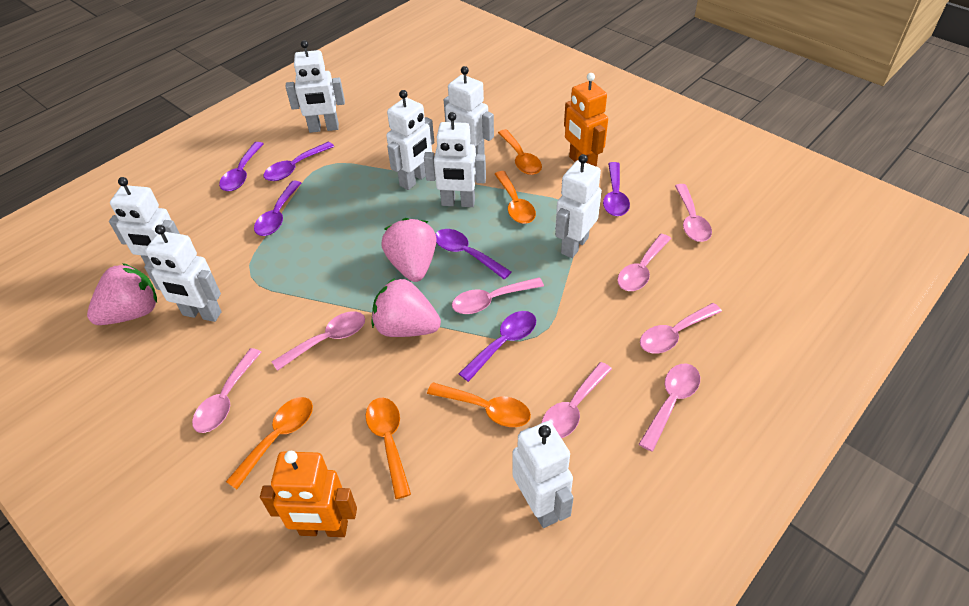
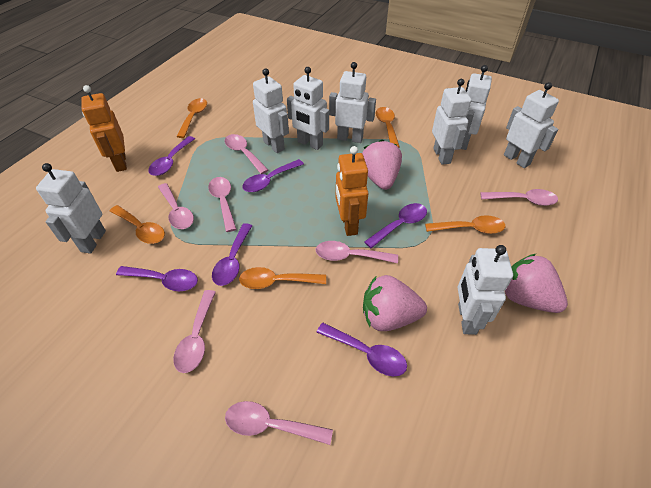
pink spoon: [192,348,261,433] [272,311,365,371] [452,277,544,314] [541,362,612,438] [617,234,671,291] [639,364,700,452] [640,303,722,353] [675,184,712,242] = 8 -> [158,183,194,229] [173,290,216,373] [208,177,236,232] [225,134,268,174] [225,401,333,445] [316,241,398,263] [480,189,558,206] = 7

